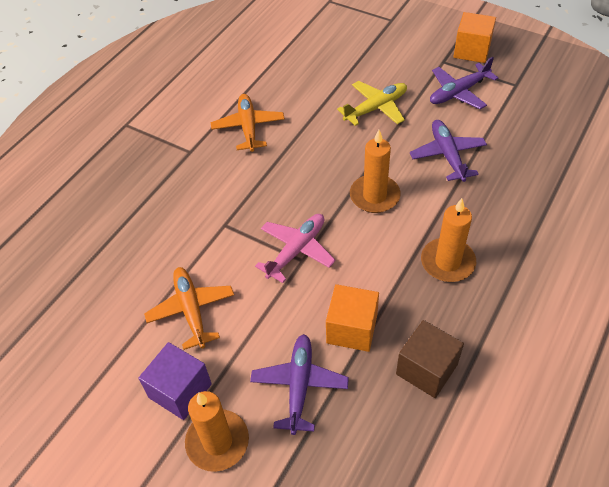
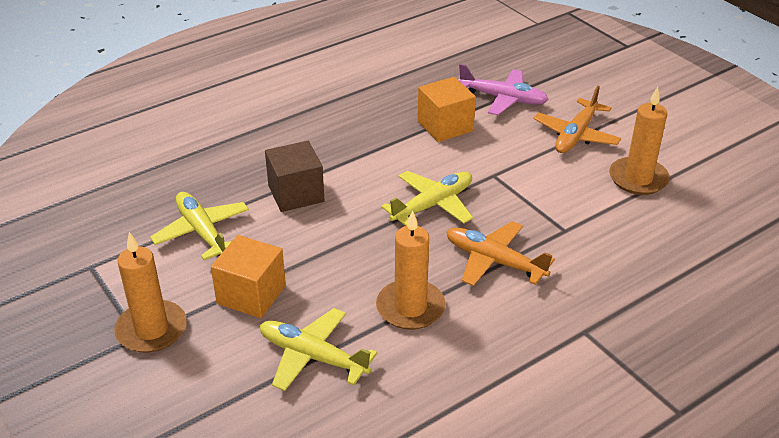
purple cube: [138,342,212,420] = 1 -> none = 0
purple plane: [250,334,349,435] [410,120,487,182] [430,57,498,109] = 3 -> none = 0
yellow plane: [337,81,407,126] = 1 -> [150,192,249,260] [260,308,377,391] [381,171,473,226] = 3

